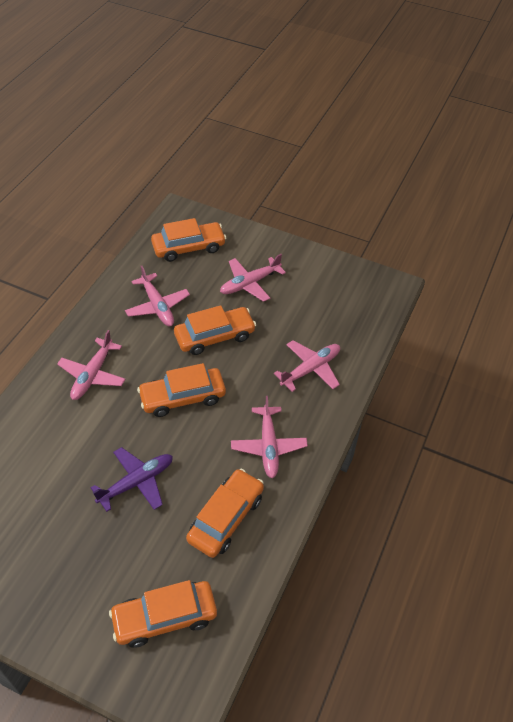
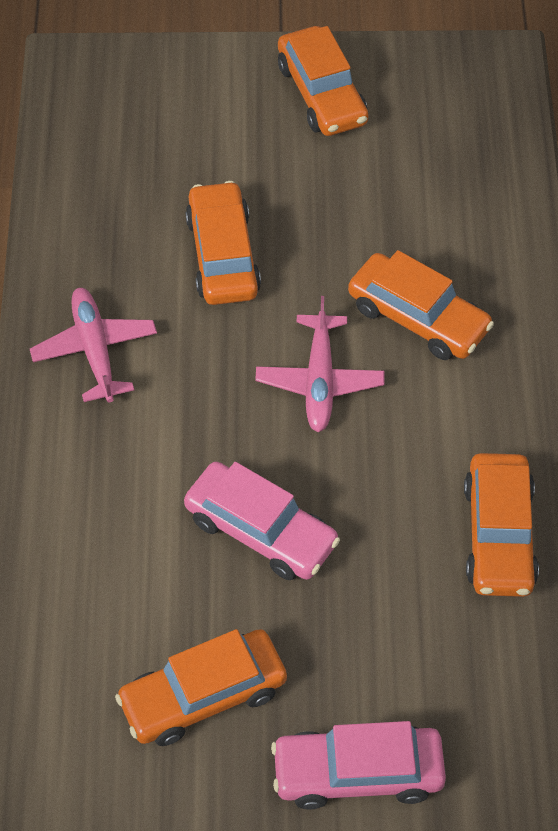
pink car: none = 0 -> [184,462,340,580] [271,721,446,810] = 2
pink plane: [57,330,126,400] [125,266,190,326] [220,254,286,302] [231,396,308,478] [274,340,340,392] = 5 -> [30,288,157,402] [255,296,385,432] = 2
purple plane: [91,447,173,512] = 1 -> none = 0

